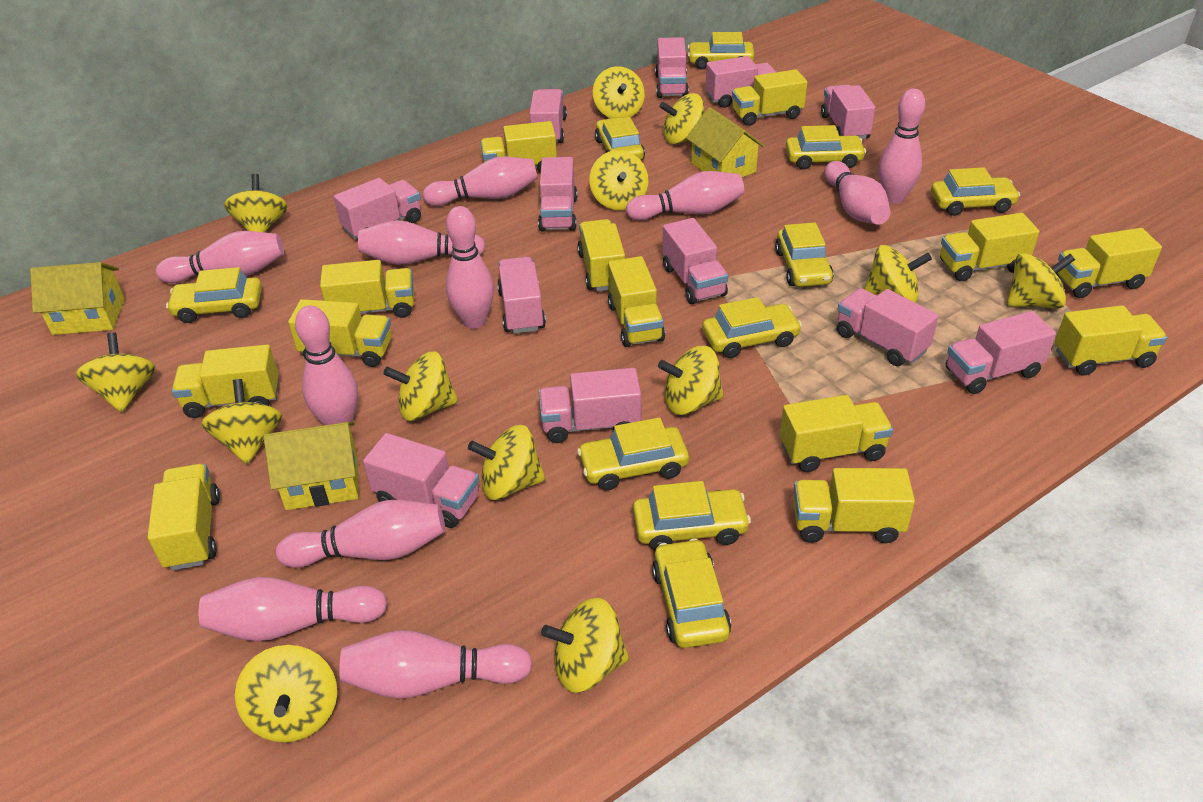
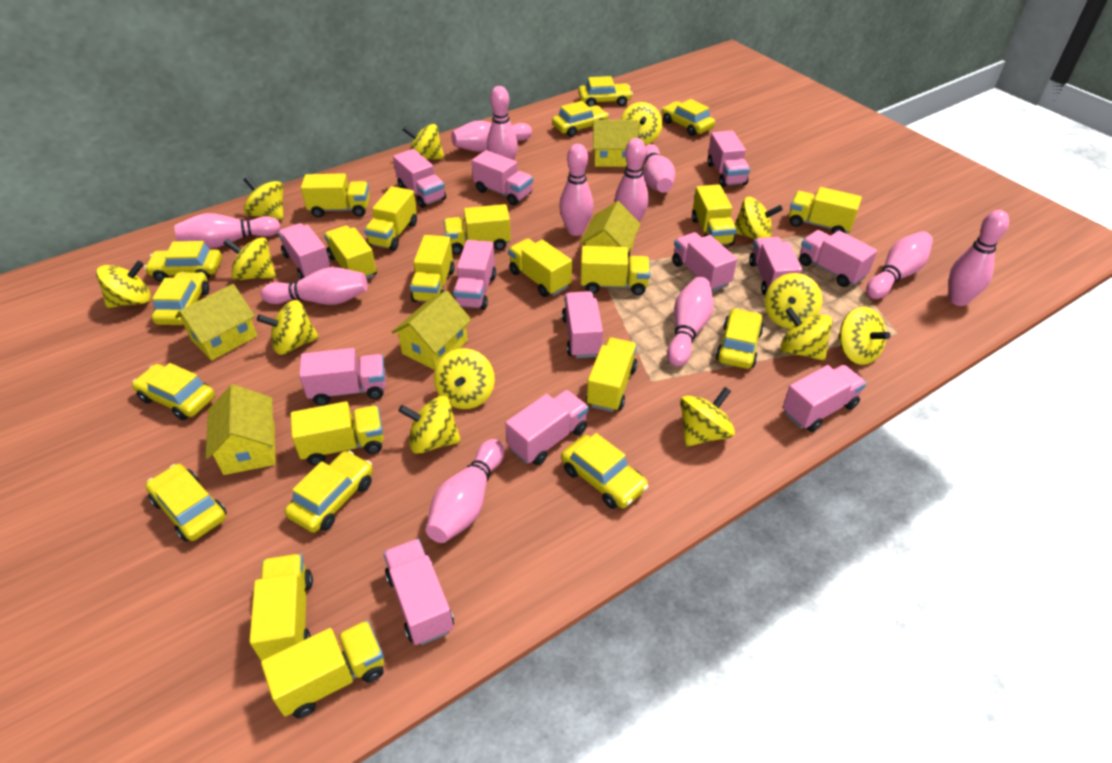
pink truck: [334,178,421,239] [363,433,479,528] [497,257,546,334] [529,89,567,143] [538,157,577,231] [539,368,641,443] [655,37,689,98] [662,218,728,304] [705,56,776,108] [821,85,876,139] [837,288,939,366] [946,311,1056,394] = 12 -> [278,223,331,279] [299,348,386,406] [383,539,454,645] [393,149,446,208] [453,240,496,310] [471,150,533,205] [505,390,589,466] [562,291,603,358] [672,232,737,291] [707,131,750,187] [749,237,802,295] [783,365,866,432] [799,230,877,287] = 13
yellow house: [30,262,125,335] [264,421,359,510] [686,107,765,177] = 3 -> [175,284,257,361] [206,384,276,475] [391,290,472,370] [580,201,641,259] [592,120,638,167] = 5

